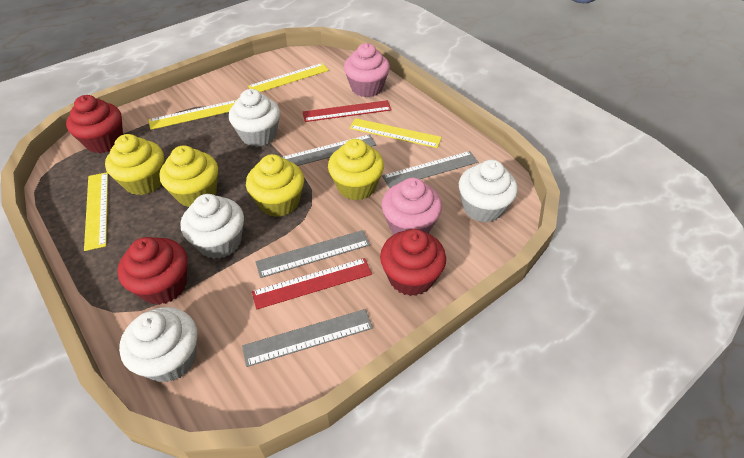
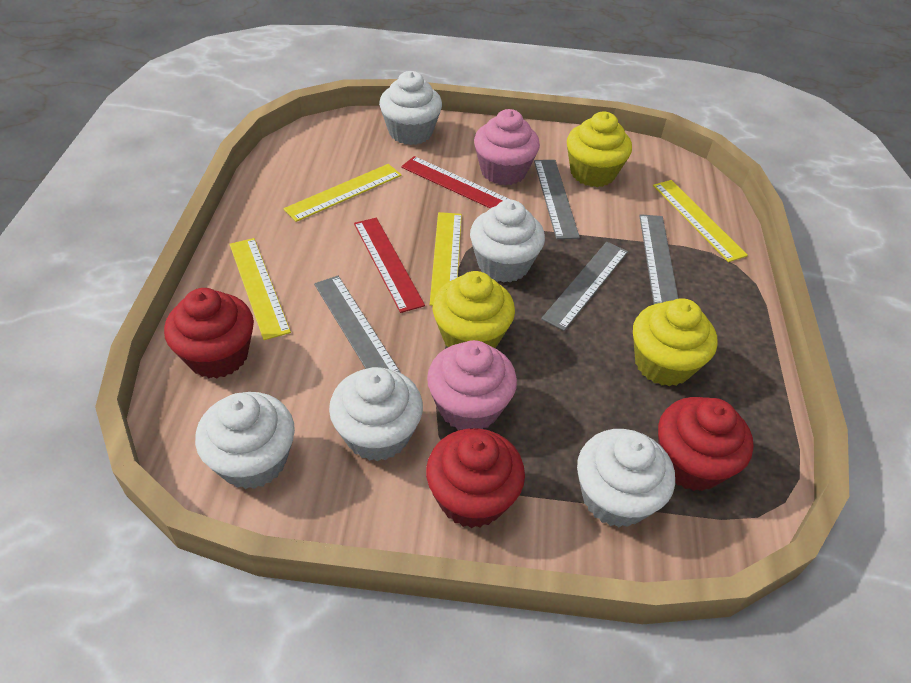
white cupcake: [119,307,197,382] [181,194,244,259] [229,89,280,147] [459,160,518,223] = 4 -> [195,392,295,489] [329,367,423,461] [379,71,442,145] [470,200,545,283] [577,429,675,527] = 5
yellow cupcake: [105,134,164,195] [159,146,218,207] [246,154,304,217] [328,139,384,200] = 4 -> [433,271,515,348] [567,111,632,187] [633,299,718,386] = 3

